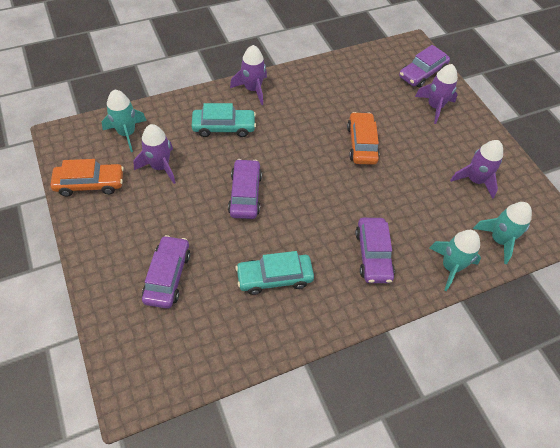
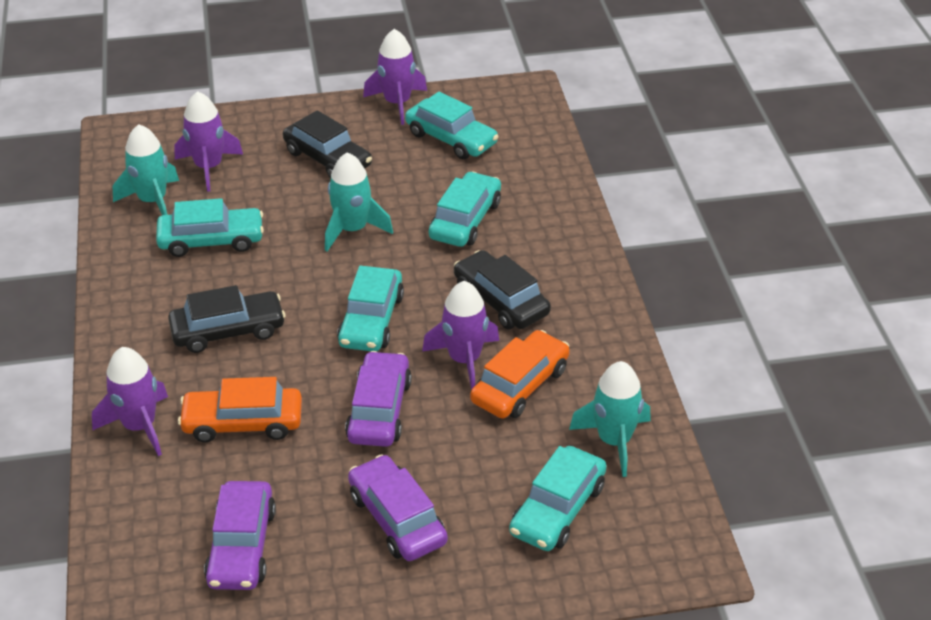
black car: none = 0 -> [168,285,286,353] [283,110,372,178] [454,250,551,329] = 3
purple car: [142,235,190,309] [228,159,262,219] [355,218,395,283] [399,45,450,88] = 4 -> [204,481,276,590] [345,351,412,447] [348,455,448,561] = 3
turquoise car: [192,103,256,137] [235,251,314,295] = 2 -> [156,198,264,257] [337,266,404,351] [405,92,499,159] [429,171,501,247] [509,446,607,551] = 5

